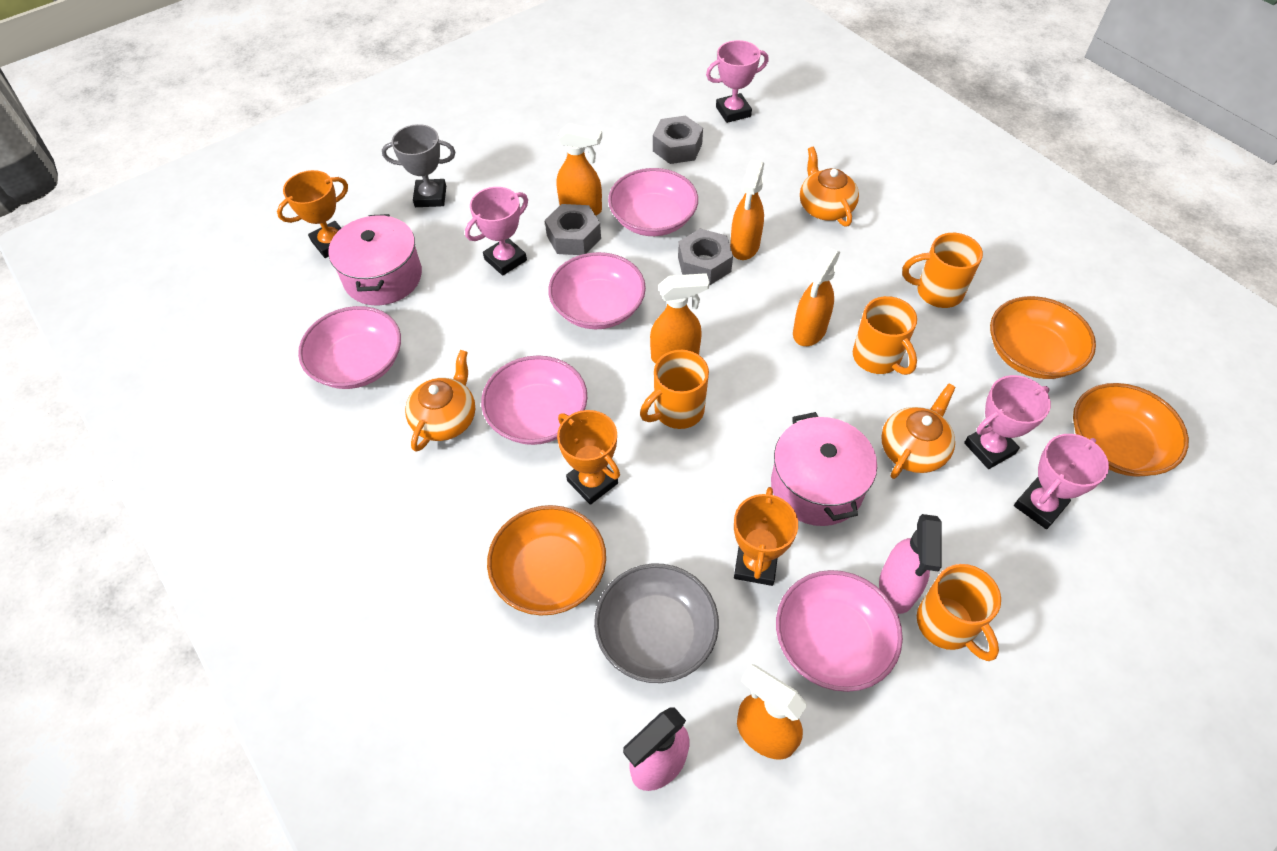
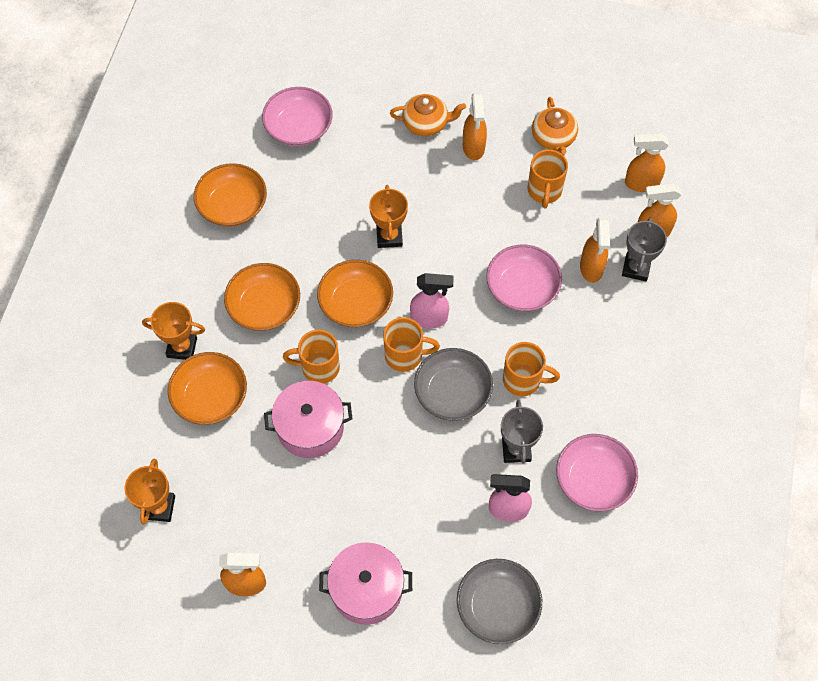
grey bowl: [594,564,719,683] = 1 -> [414,348,493,421] [457,559,542,644] = 2
grey nut: [545,204,601,255] [653,116,703,164] [678,229,733,285] = 3 -> none = 0
grey trophy: [382,124,455,207] = 1 -> [501,400,543,463] [622,217,667,281] = 2
orange bowl: [487,505,606,616] [990,296,1096,379] [1073,383,1189,477] = 3 -> [168,352,247,425] [194,163,267,227] [224,263,300,331] [317,260,393,327] = 4
orange teapot: [405,350,475,452] [800,147,859,226] [881,384,956,479] = 3 -> [390,94,466,136] [532,97,578,155] = 2
pink bowl: [298,306,401,389] [481,355,587,445] [548,252,646,329] [608,168,698,236] [776,570,903,692] = 5 -> [262,87,333,147] [486,244,562,311] [556,434,638,511] = 3
pink trophy: [465,187,528,276] [706,40,769,123] [964,375,1051,469] [1014,434,1109,529] = 4 -> none = 0

